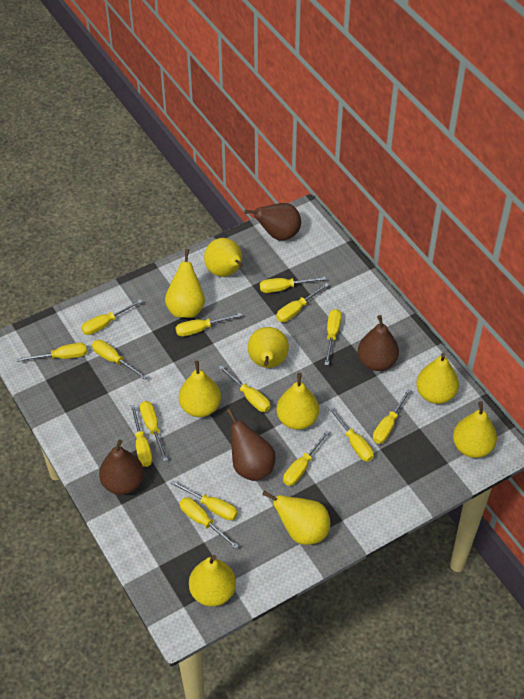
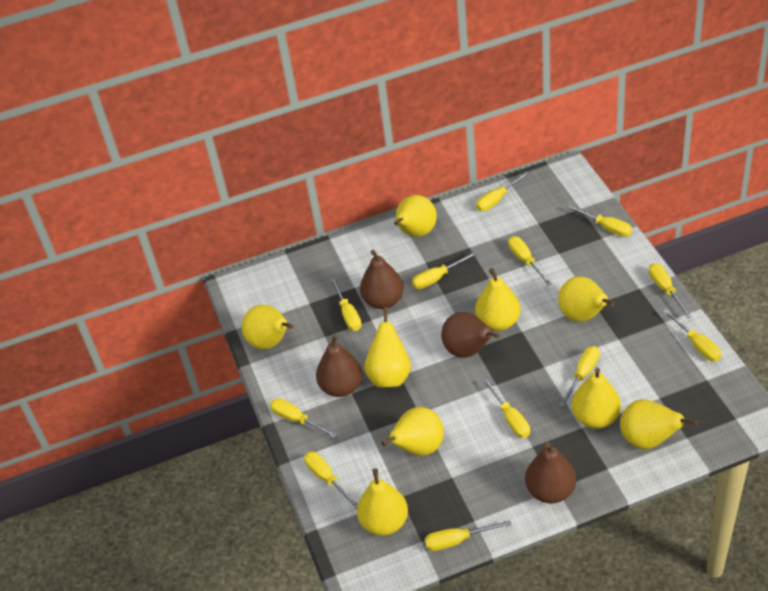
yellow screwdriver: [17,343,87,362] [81,299,142,335] [92,340,147,380] [131,405,152,467] [140,401,168,461] [170,481,238,521] [175,313,242,337] [180,497,239,549] [218,365,270,412] [260,277,326,293] [276,283,329,322] [283,430,330,486] [325,309,342,365] [328,406,374,462] [373,389,412,444] = 15 -> [270,398,338,438] [304,452,358,509] [330,277,362,331] [412,252,477,289] [425,520,512,551] [476,171,529,211] [482,378,530,438] [508,236,552,286] [560,346,600,407] [566,205,632,237] [649,263,692,318] [663,309,721,361] = 12

